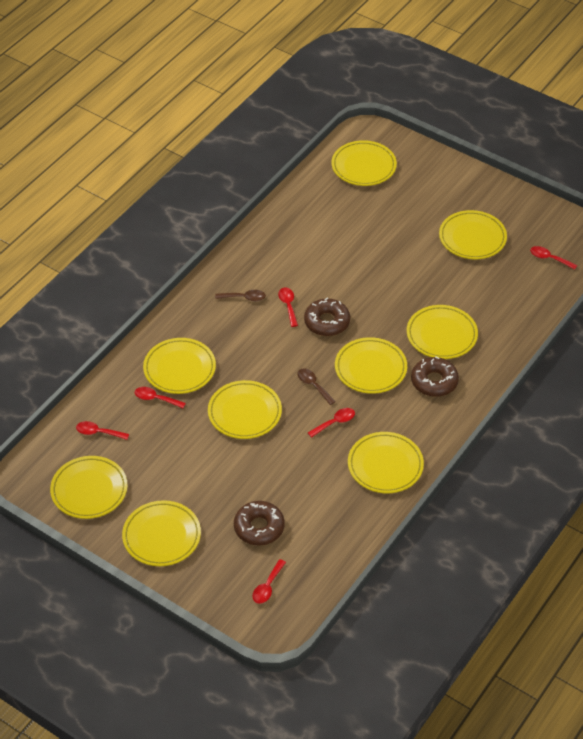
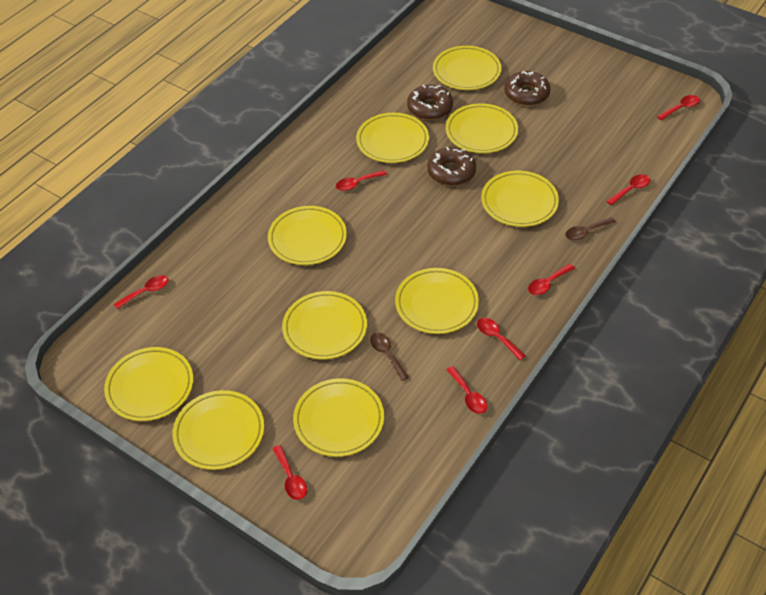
red spoon: [76,421,129,440] [135,387,186,408] [252,559,286,604] [278,287,298,327] [308,408,355,438] [530,246,577,270] = 6 -> [114,275,169,309] [272,445,307,500] [336,170,387,191] [446,366,487,414] [477,318,526,360] [528,264,575,295] [606,174,650,205] [657,95,700,120] = 8
yellow plate: [50,456,128,519] [122,500,201,566] [143,338,216,394] [208,380,282,439] [331,140,397,186] [335,337,407,394] [348,432,424,493] [407,305,478,359] [439,210,507,259] = 9 -> [104,347,193,421] [172,390,264,470] [268,206,347,265] [282,291,367,360] [293,378,384,457] [356,113,429,163] [395,268,479,334] [433,46,501,90] [446,103,518,153] [481,171,559,227] = 10

